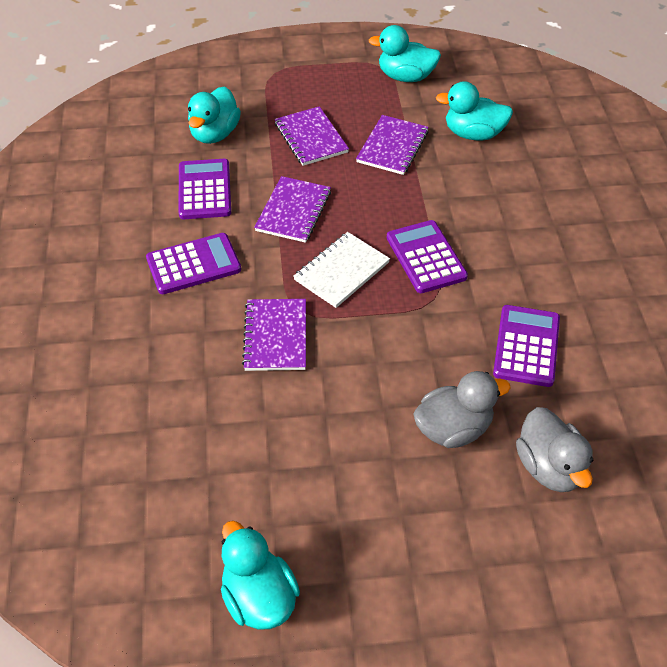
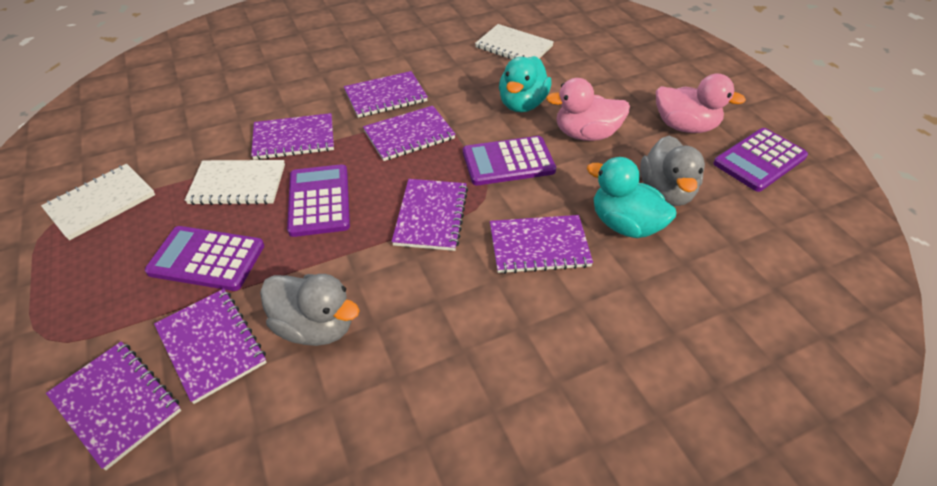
pink duck: none = 0 -> [546,78,630,141] [656,73,746,133] = 2
purple notebook: [242,299,306,371] [254,176,331,243] [274,106,349,166] [356,115,429,175] = 4 -> [46,342,181,470] [154,289,267,404] [251,113,334,160] [344,71,428,118] [363,106,456,161] [392,179,468,251] [490,215,593,274] = 7
turquoise duck: [188,86,241,144] [221,521,300,630] [369,25,441,82] [436,81,513,140] = 4 -> [499,56,551,112] [587,157,677,238] = 2
white notebook: [293,232,390,308] = 1 -> [41,164,155,240] [185,160,285,205] [475,24,554,59] = 3

